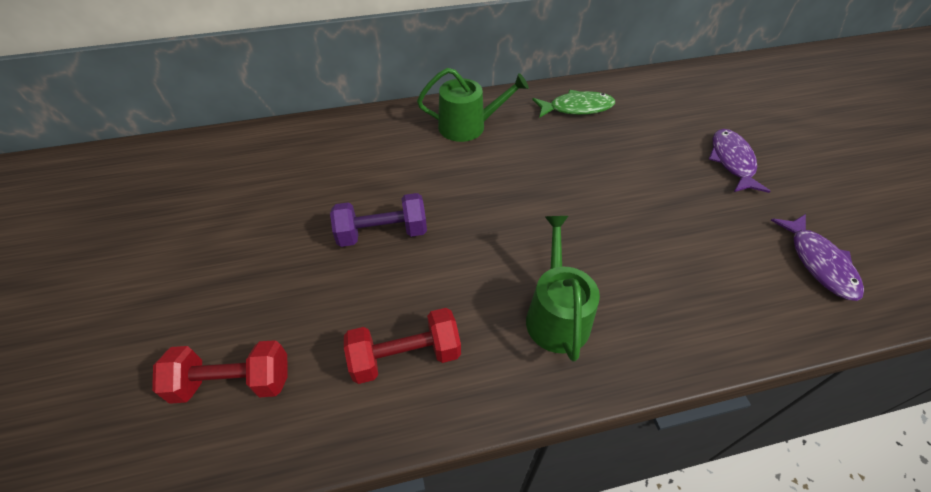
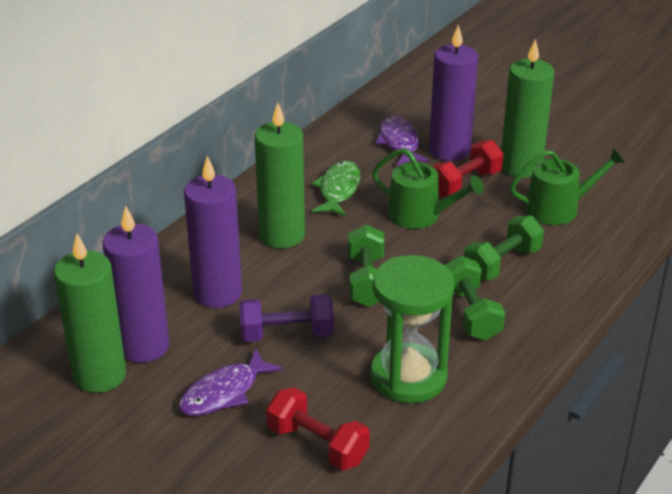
green candle: none = 0 -> [54,234,126,393] [255,103,305,249] [501,39,554,178] = 3
green dumbbell: none = 0 -> [348,225,384,307] [445,256,505,340] [464,215,544,281] = 3
green hourglass: none = 0 -> [370,255,455,403] = 1
purple candle: none = 0 -> [102,205,170,363] [184,156,242,308] [429,24,478,161] = 3

